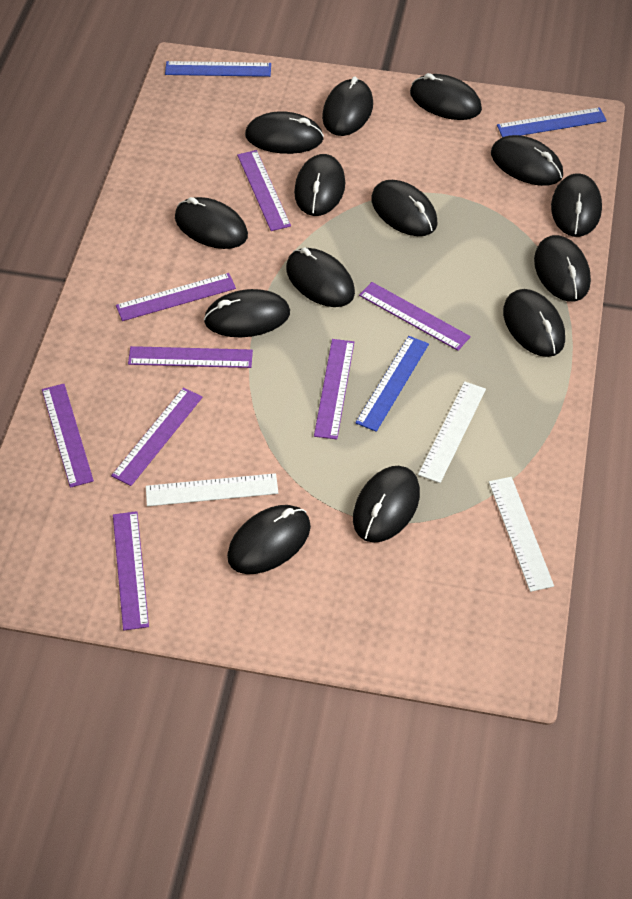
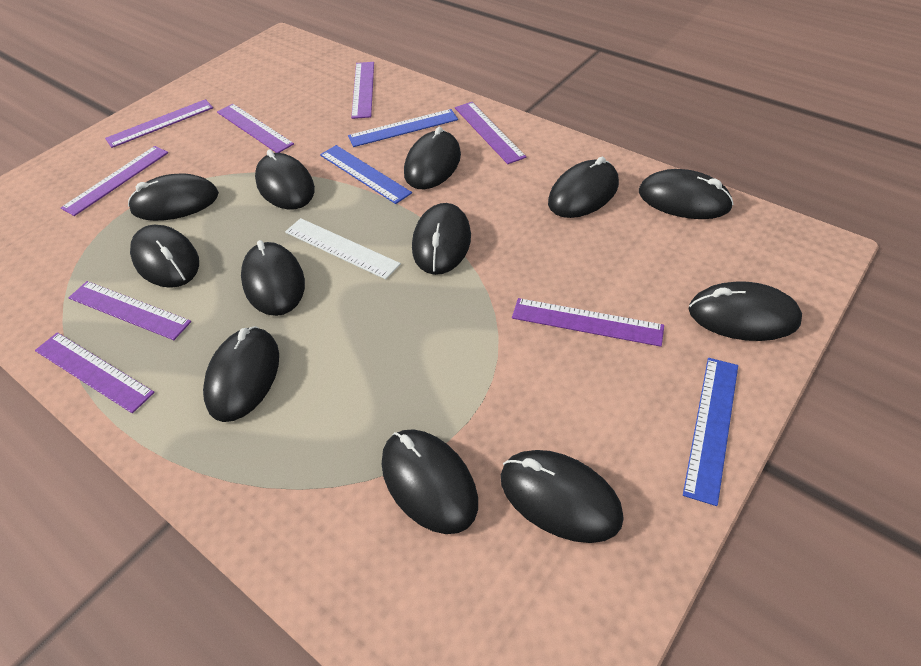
black mouse: [175,197,248,249] [204,289,290,337] [227,505,311,574] [245,111,324,154] [286,248,355,307] [294,154,345,216] [322,77,373,136] [353,466,420,543] [371,180,438,236] [410,73,482,120] [491,135,563,186] [503,289,565,357] [534,235,591,301] [551,173,602,237] = 14 -> [128,173,219,221] [130,225,199,288] [203,326,279,422] [241,240,305,316] [255,150,315,209] [382,429,478,534] [404,126,461,189] [412,203,471,275] [501,450,624,543] [548,157,619,218] [639,169,734,219] [689,281,802,341] = 12
white ruler: [146,473,278,506] [418,381,486,483] [489,477,554,592] = 3 -> [285,218,401,280] = 1

